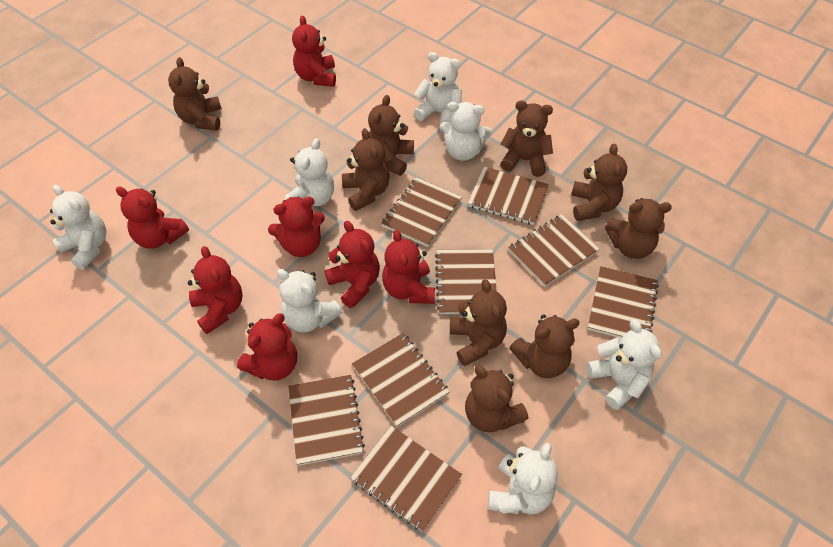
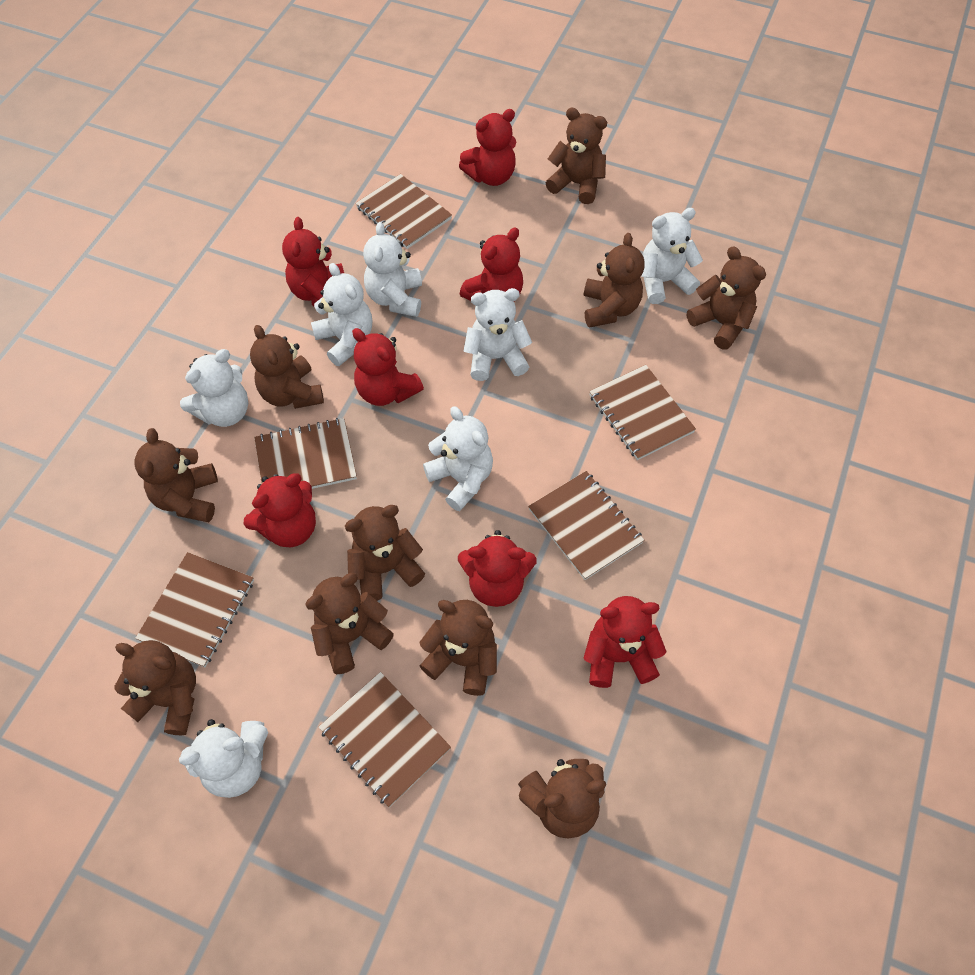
brown notebook: [288,375,365,466] [350,426,462,532] [352,333,449,427] [381,177,462,247] [435,249,497,314] [468,167,549,225] [508,214,600,287] [588,266,659,338] = 8 -> [135,552,254,667] [254,418,357,489] [319,672,451,807] [355,174,452,249] [528,471,644,580] [589,365,696,460] = 6
brown teddy bear: [168,57,222,131] [342,128,390,211] [368,95,414,176] [450,279,507,366] [465,365,528,432] [500,100,553,177] [509,314,580,378] [571,144,627,221] [605,198,672,259] = 9 -> [115,640,196,736] [134,428,218,522] [250,325,324,409] [305,573,394,674] [345,505,425,601] [419,600,497,696] [518,759,606,839] [546,108,607,204] [584,233,645,328] [687,247,766,349] = 10

